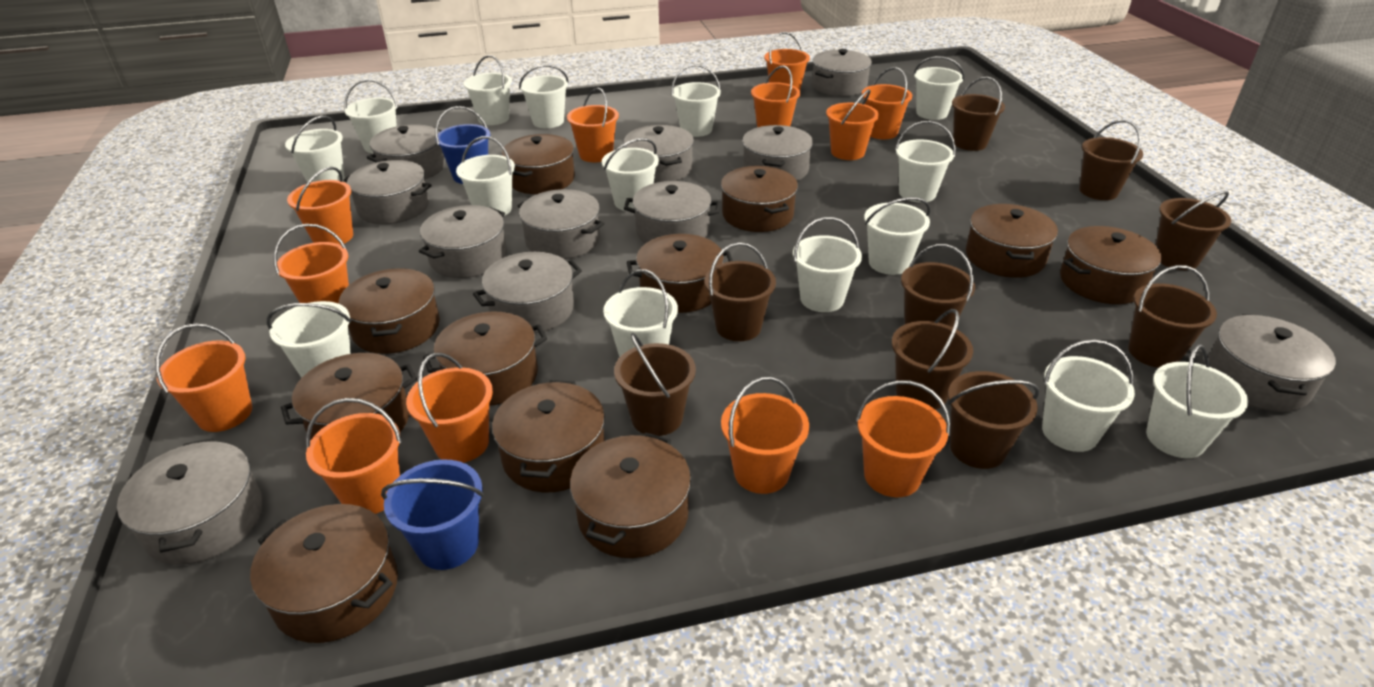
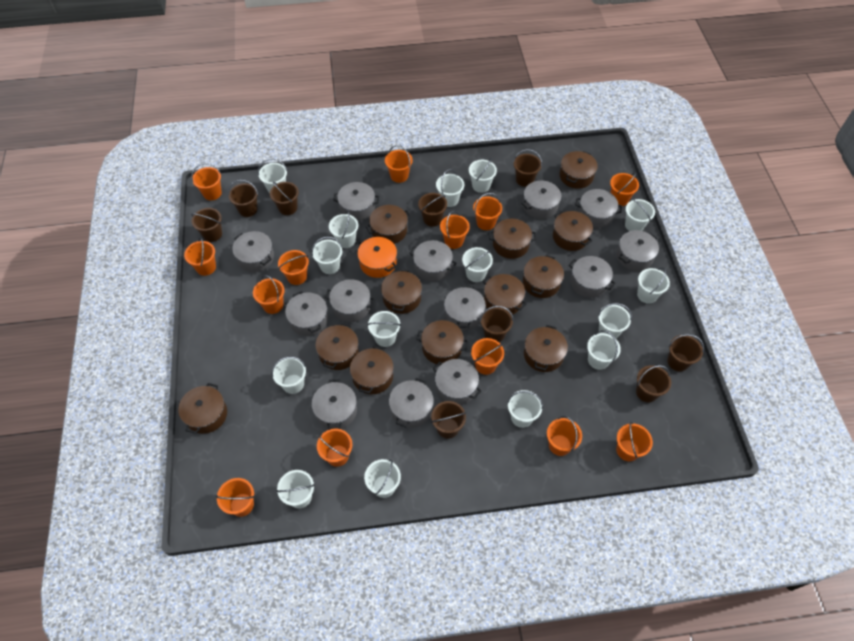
blue bucket: [381,460,484,570] [435,106,490,184] = 2 -> none = 0
brown pot: [250,504,398,643] [281,353,417,441] [339,268,440,354] [423,312,547,406] [492,380,605,492] [502,134,575,194] [570,433,691,558] [627,234,733,313] [721,166,798,232] [966,204,1058,278] [1060,226,1162,304] = 11 -> [178,383,227,434] [315,323,359,370] [350,346,394,394] [366,205,411,244] [381,269,422,314] [416,320,469,365] [483,274,527,315] [489,219,536,259] [523,255,564,298] [524,325,568,372] [553,211,593,251] [559,151,598,189] = 12
grey pot: [117,438,263,565] [344,160,431,224] [367,124,445,180] [419,205,507,278] [473,252,582,333] [518,189,604,259] [624,125,694,183] [624,181,720,243] [742,125,813,181] [812,49,872,96] [1208,314,1336,412] = 11 -> [232,231,274,272] [285,291,328,336] [312,379,357,430] [325,279,375,322] [333,182,379,221] [389,378,434,428] [409,240,456,282] [433,359,481,405] [444,285,486,330] [521,180,563,219] [569,256,615,298] [575,189,622,228] [616,230,659,271] = 13
orange bucket: [155,324,252,432] [273,224,349,304] [287,167,353,245] [305,398,402,514] [406,353,493,463] [567,87,619,162] [721,377,809,494] [751,65,800,127] [764,32,810,90] [826,89,879,160] [856,380,950,497] [862,67,912,139] = 12 -> [184,237,216,276] [191,163,222,200] [215,478,255,517] [253,275,285,314] [278,250,309,285] [317,429,352,467] [385,145,413,183] [440,211,470,249] [471,338,504,375] [473,193,502,230] [547,416,582,456] [610,172,639,206] [616,422,653,461] = 13
orange pot: none = 0 -> [357,237,397,278] = 1

